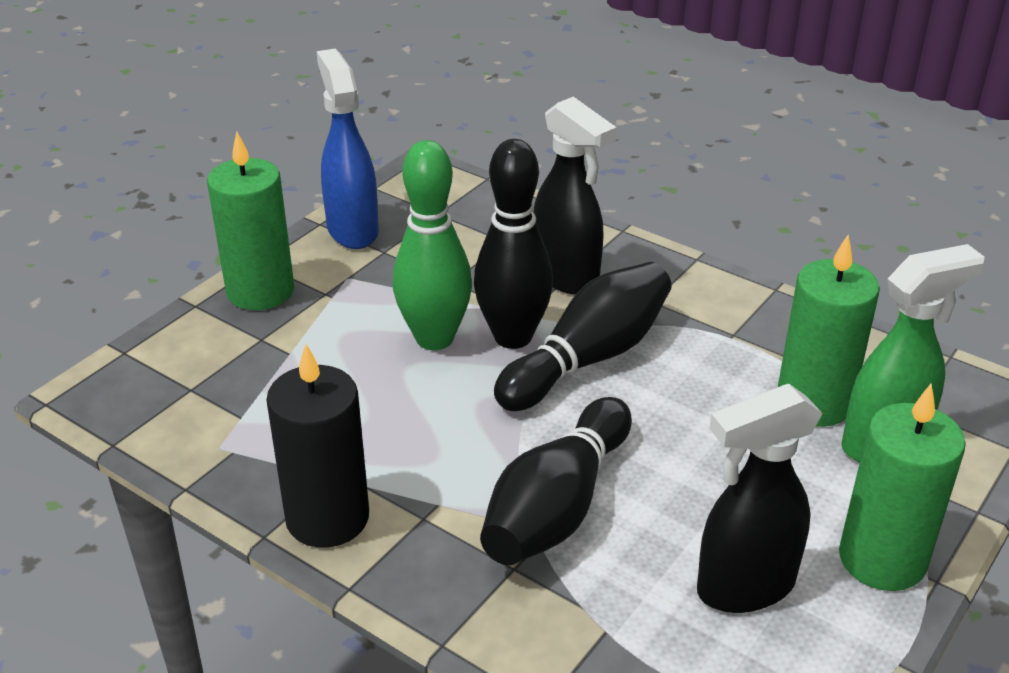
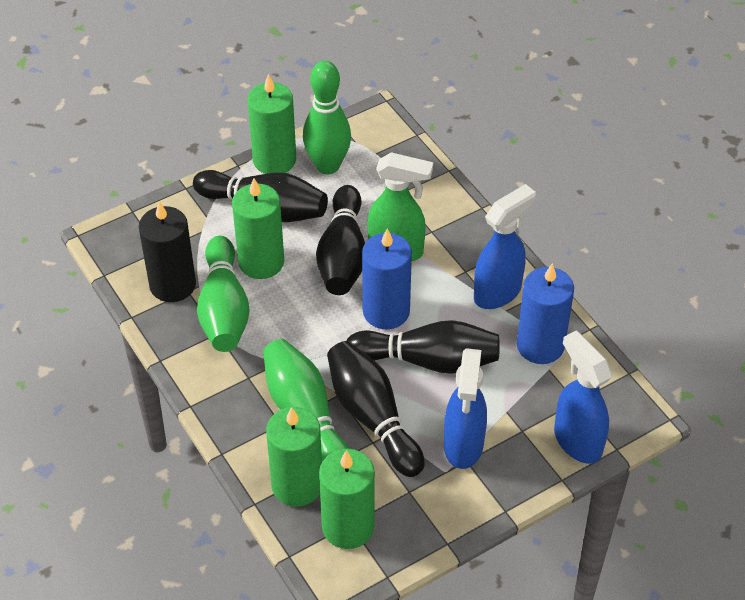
black bowling pin: [474,139,553,349] [480,397,632,565] [494,262,672,411] = 3 -> [193,170,328,222] [316,185,365,295] [327,341,424,477] [347,320,500,374] = 4
black spray bottle: [533,97,617,295] [697,384,822,613] = 2 -> none = 0
blue candle: none = 0 -> [362,228,412,329] [517,263,574,364] = 2
blue spray bottle: [316,49,379,249] = 1 -> [444,348,487,469] [474,184,536,309] [554,331,612,464] = 3
green bowling pin: [393,140,472,350] = 1 -> [197,236,250,352] [263,339,350,462] [303,61,351,174] = 3
green candle: [207,132,294,310] [778,235,880,427] [839,384,966,591] = 3 -> [232,178,284,279] [247,74,296,174] [266,407,322,507] [319,449,375,549] = 4

